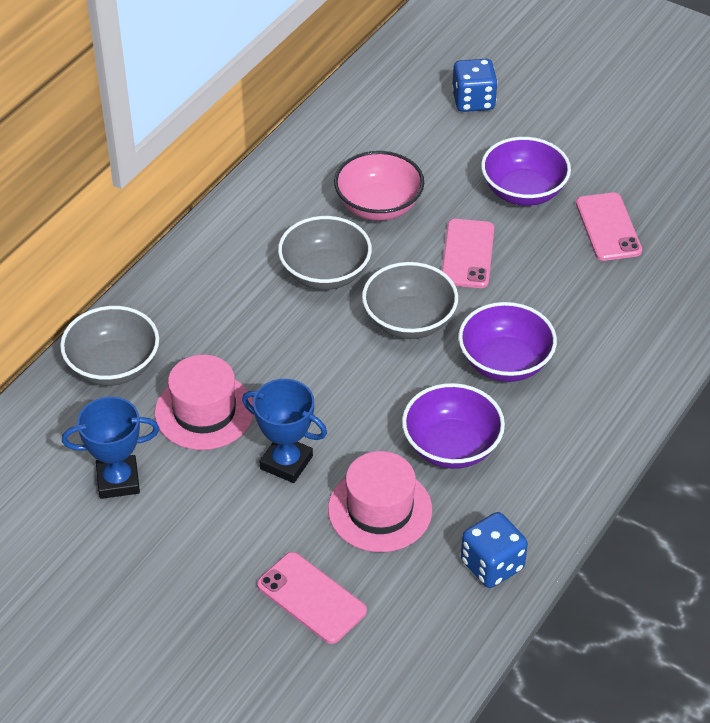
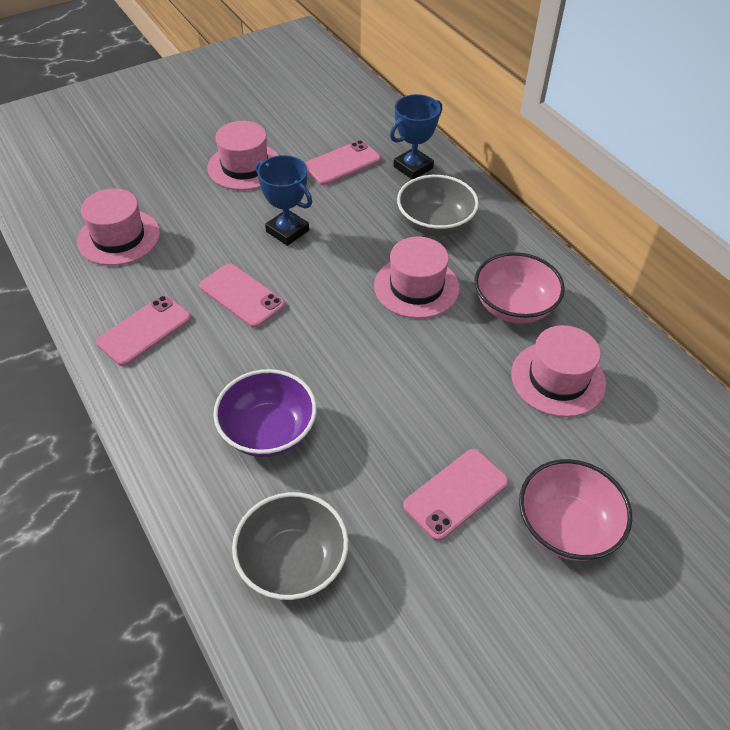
blue dice: [452,59,498,112] [461,512,528,588] = 2 -> none = 0
grey bowl: [60,306,159,386] [278,216,372,290] [362,262,458,339] = 3 -> [232,492,348,600] [397,175,479,236] = 2
pink bowl: [334,151,424,221] = 1 -> [475,252,565,324] [519,459,632,561] = 2
pink hat: [155,355,254,450] [328,451,432,552] = 2 -> [77,189,160,266] [208,121,279,190] [374,237,460,319] [511,325,606,417] = 4
pink phone: [257,552,367,644] [442,219,494,288] [576,192,642,261] = 3 -> [96,295,191,366] [199,264,285,328] [305,140,381,185] [403,449,509,541] = 4
purple bowl: [402,383,505,469] [458,302,557,382] [481,137,571,206] = 3 -> [213,369,317,457] = 1

